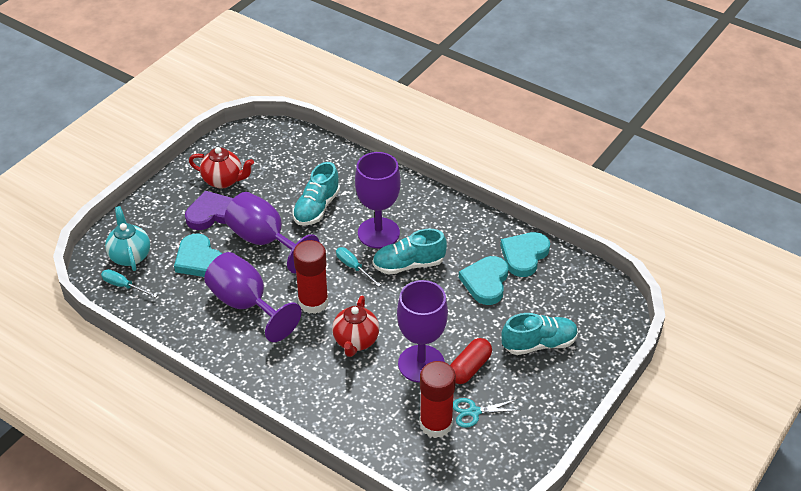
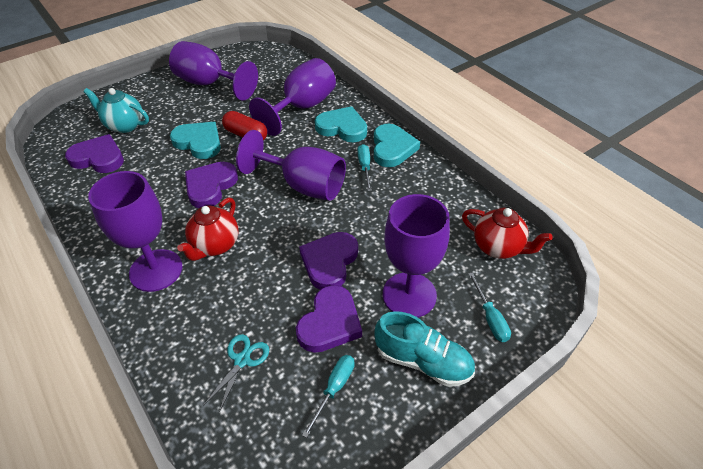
purple goblet: [204,252,302,342] [224,192,319,273] [355,152,401,248] [397,280,448,383] = 4 -> [88,171,182,292] [169,41,258,101] [236,130,346,201] [249,58,336,136] [383,194,450,317] = 5
purple heart: [185,190,233,230] = 1 -> [65,134,124,173] [185,162,238,208] [296,285,362,353] [299,232,358,290] = 4
red glue stick: [293,240,329,314] [420,361,456,438] = 2 -> none = 0
turquoise screwdriver: [101,269,157,298] [336,247,381,287] = 2 -> [302,355,355,438] [357,144,372,191] [468,272,511,342] = 3
turquoise shoe: [292,162,340,226] [372,229,447,275] [501,313,578,355] = 3 -> [374,311,475,387] = 1

